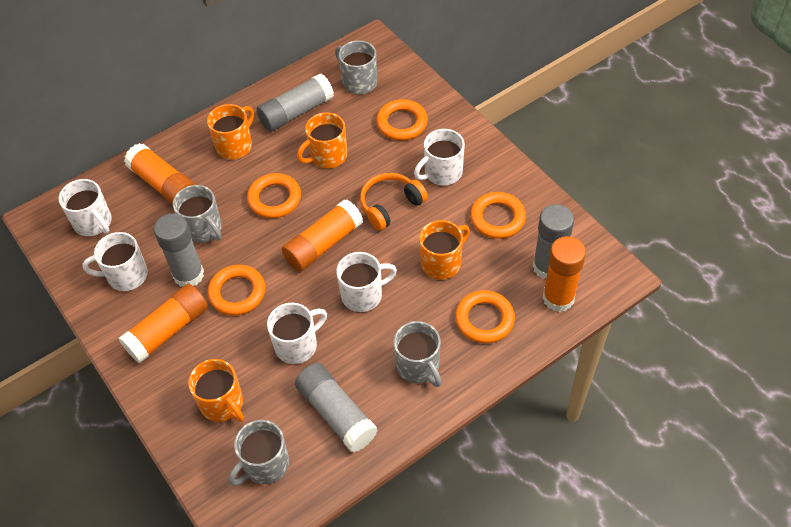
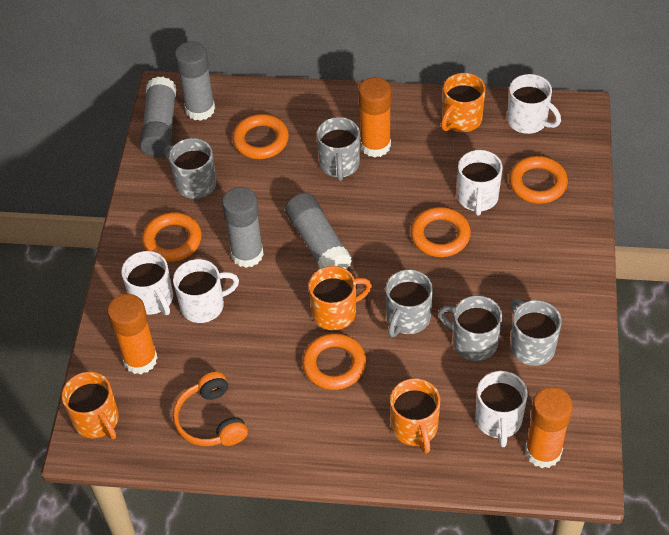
grey mug: [173,185,222,243] [229,420,289,486] [335,40,377,94] [394,321,442,387] = 4 -> [164,138,216,199] [317,117,360,181] [385,269,433,337] [438,295,502,361] [510,299,562,366] = 5
orange glue stick: [118,284,208,363] [124,143,196,204] [282,199,363,272] [543,236,586,312] = 4 -> [107,294,158,374] [358,77,391,157] [525,387,573,468] = 3

